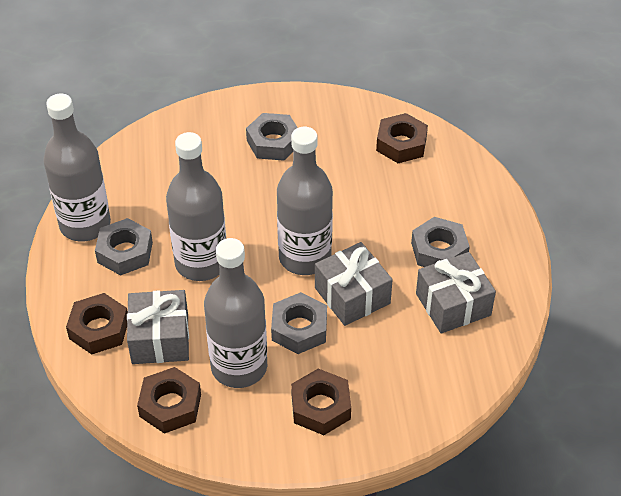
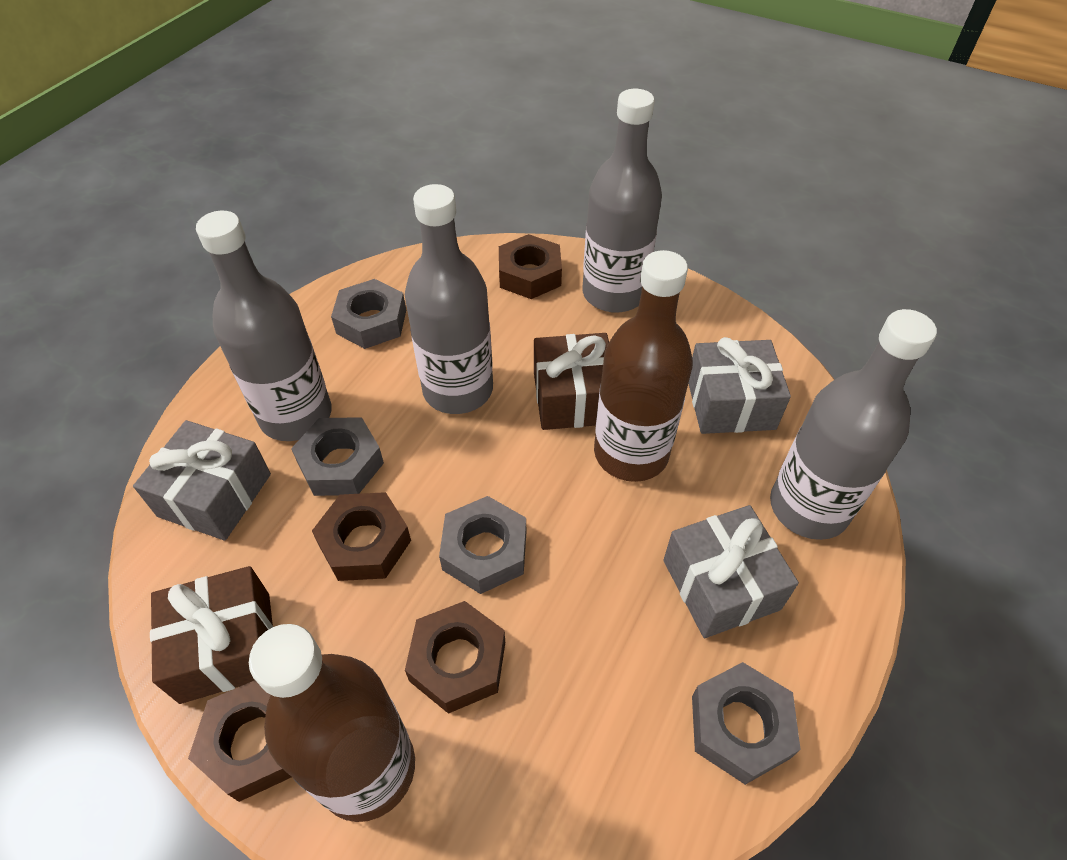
brown bottle: none = 0 -> [249,624,415,822] [594,250,693,482] = 2
brown gift: none = 0 -> [150,566,273,704] [534,333,609,430] = 2

